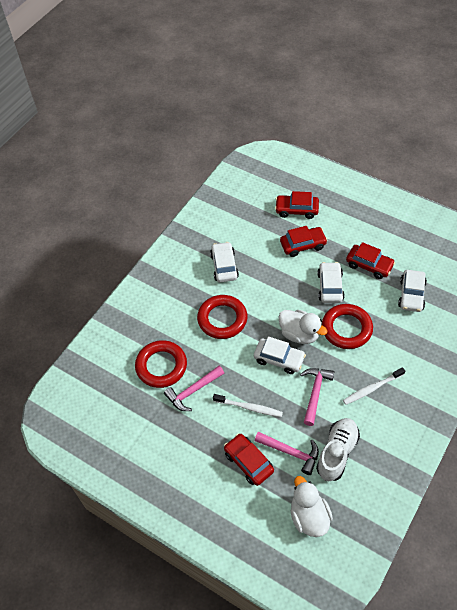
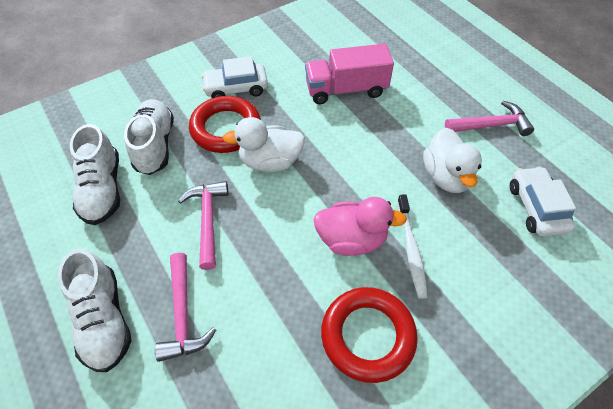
pink duck: none = 0 -> [313,197,407,256] = 1
pink truck: none = 0 -> [305,44,394,104] = 1
red car: [224,434,274,486] [275,191,319,219] [280,226,327,257] [346,242,395,279] = 4 -> none = 0
red ring: [135,340,187,388] [197,295,247,339] [322,304,373,349] = 3 -> [189,96,261,153] [321,287,418,383] = 2
white car: [210,242,239,282] [254,336,306,374] [317,262,345,303] [398,270,427,312] = 4 -> [201,56,268,98] [510,166,576,237] = 2
white shoe: [316,418,360,481] = 1 -> [58,249,132,372] [70,124,120,225] [124,99,174,175] = 3
white toothbrush: [213,394,283,417] [343,367,405,405] = 2 -> [397,194,428,299] = 1

